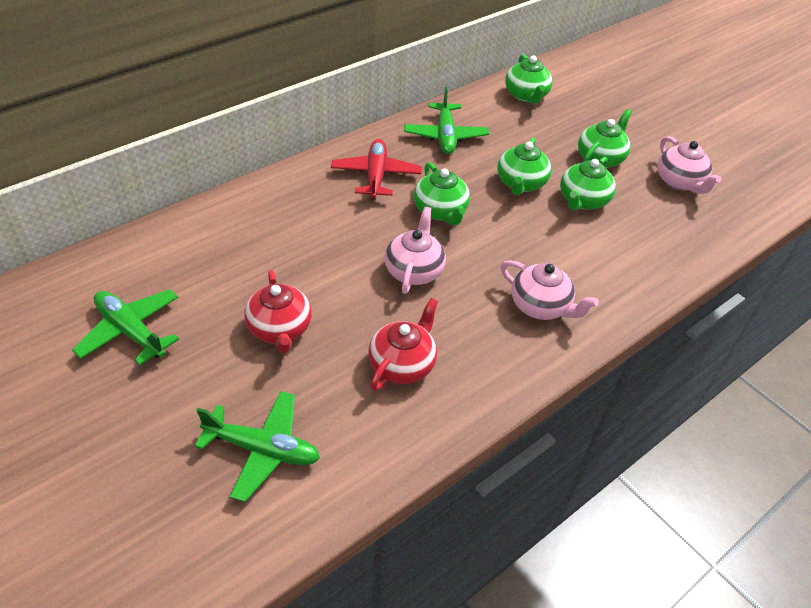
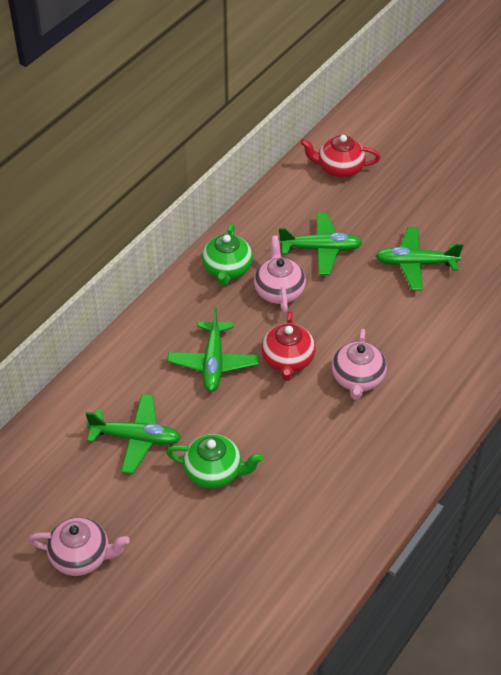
green plane: [72,289,179,365] [195,391,320,502] [404,87,489,154] = 3 -> [85,394,181,474] [167,307,259,392] [279,213,363,275] [376,227,463,291] = 4
green teapot: [414,162,470,225] [497,138,552,195] [505,54,552,104] [560,157,616,211] [578,109,632,168] = 5 -> [166,434,263,489] [202,223,253,286] = 2
red plane: [331,139,422,199] = 1 -> none = 0

